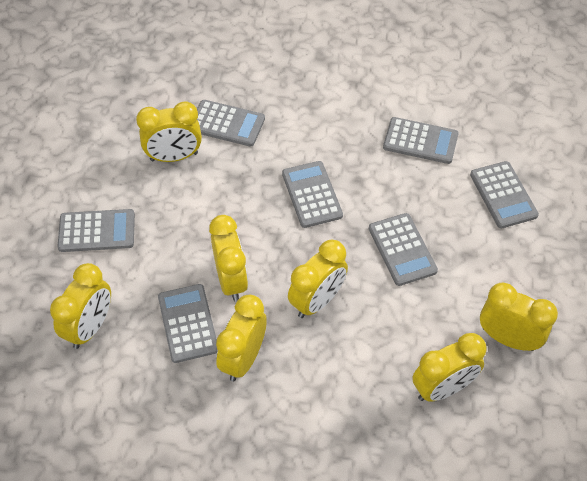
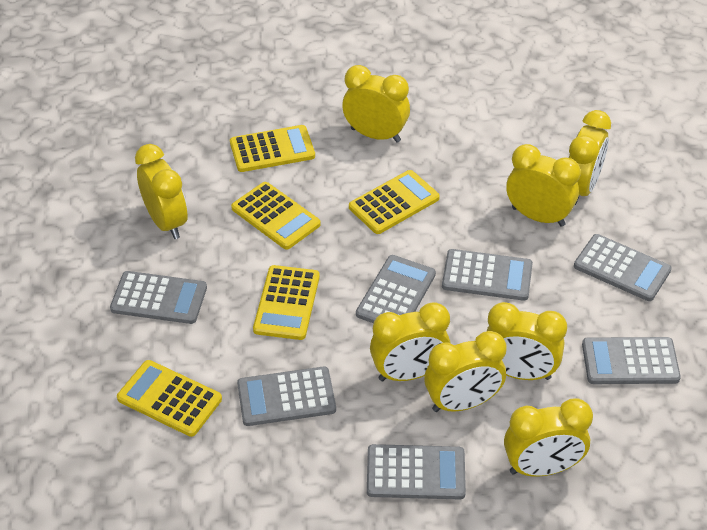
yellow calculator: none = 0 -> [117,360,222,437] [230,125,315,172] [231,182,321,250] [253,265,320,340] [349,170,440,234] = 5
yellow clock: [50,263,111,349] [136,101,202,162] [209,215,248,302] [216,295,267,381] [288,240,348,318] [412,333,487,402] [480,283,558,351] = 7 -> [135,144,188,239] [342,65,410,142] [370,302,451,381] [424,331,507,412] [487,302,567,380] [504,399,593,477] [506,144,581,227] [569,110,611,205] = 8

